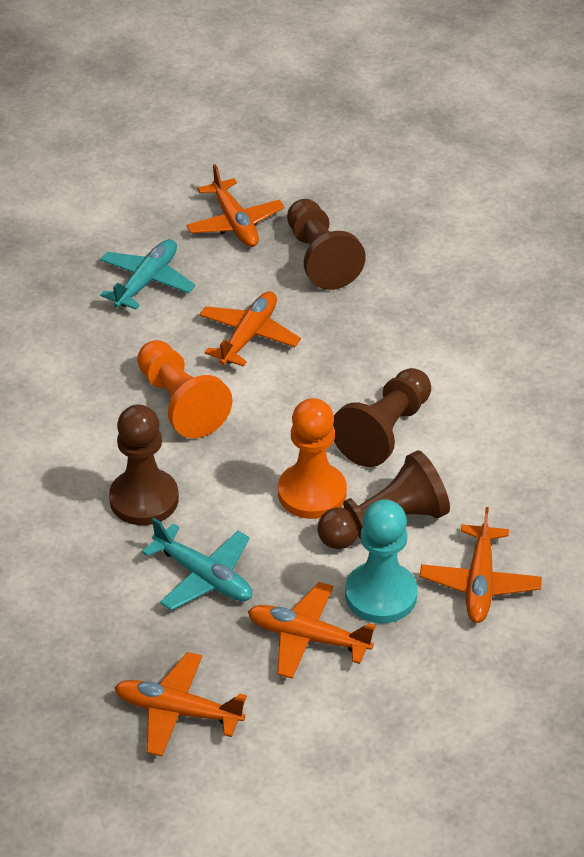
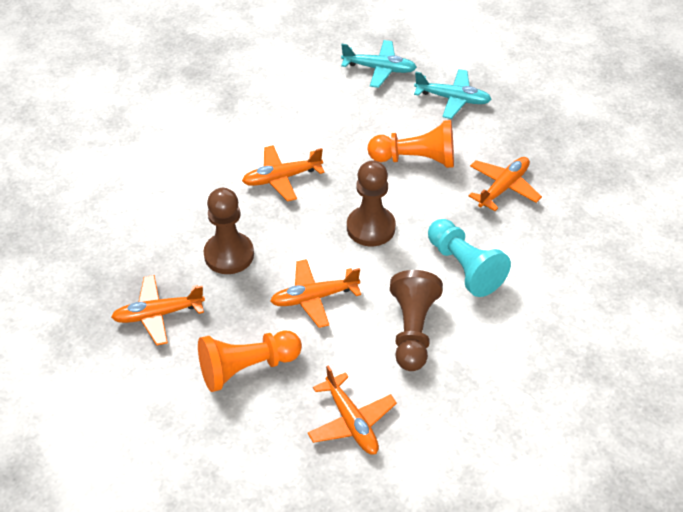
brown pawn: [109,404,179,525] [287,199,366,290] [318,450,450,549] [333,368,431,467] = 4 -> [203,188,254,274] [347,160,396,246] [390,270,443,371] = 3

